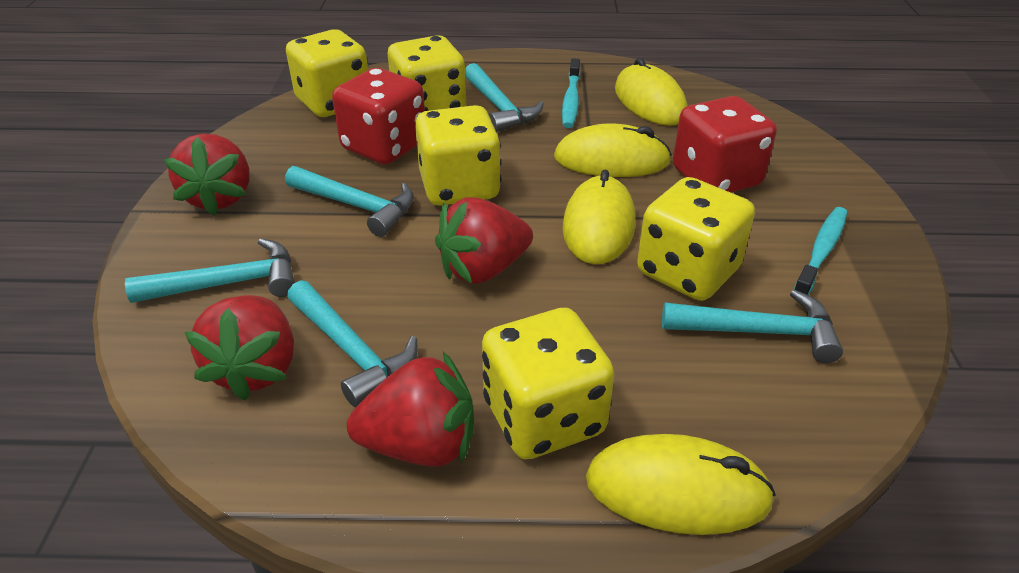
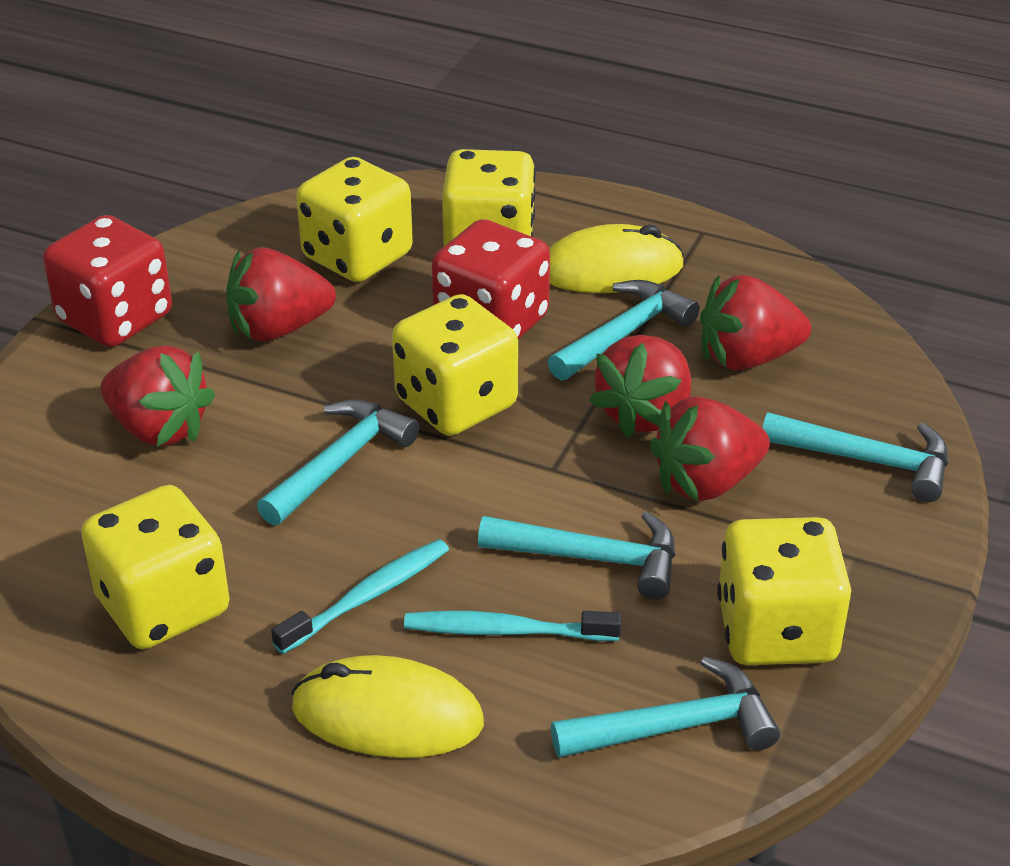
red strawberry: [164,134,250,216] [185,295,294,401] [347,352,474,467] [435,197,533,284] = 4 -> [100,345,215,446] [226,247,336,341] [589,335,691,438] [650,396,770,501] [700,274,811,371] = 5
yellow mouse: [554,123,672,177] [563,169,635,264] [586,434,776,535] [615,58,688,126] = 4 -> [291,655,484,758] [549,224,684,293] = 2

